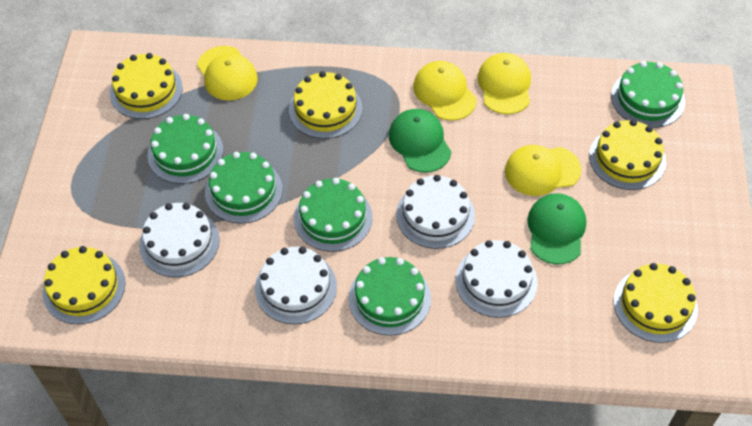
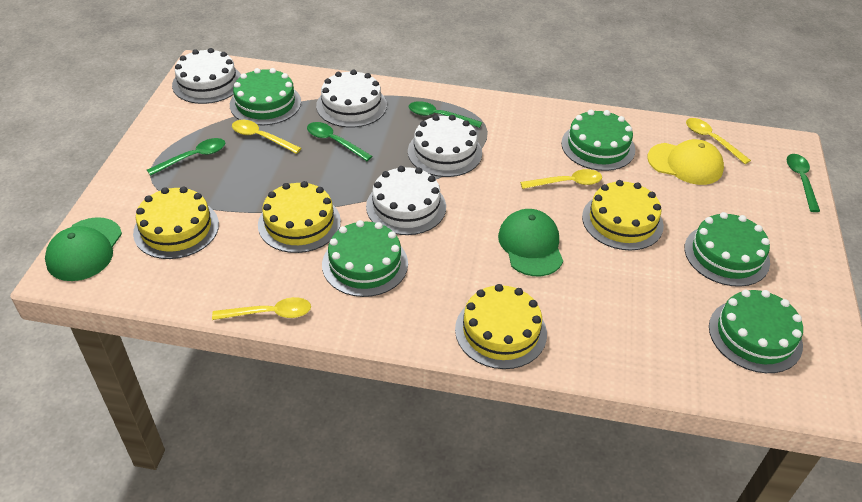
green spoon: none = 0 -> [147,138,225,176] [307,122,372,161] [409,101,482,128] [787,154,820,212] = 4
yellow cake: [43,246,125,324] [110,53,183,119] [289,71,363,139] [589,120,666,190] [614,263,698,343] = 5 -> [133,186,219,259] [258,181,341,253] [455,284,547,369] [582,180,664,250] = 4
yellow cap: [197,46,258,101] [413,61,477,121] [477,53,531,114] [505,145,582,196] = 4 -> [647,139,724,185] = 1
yellow spoon: none = 0 -> [212,297,311,320] [232,120,301,154] [520,169,602,189] [686,118,751,164] = 4

